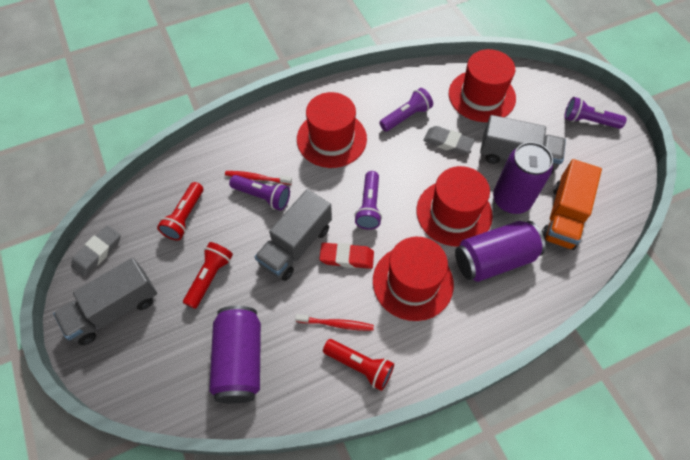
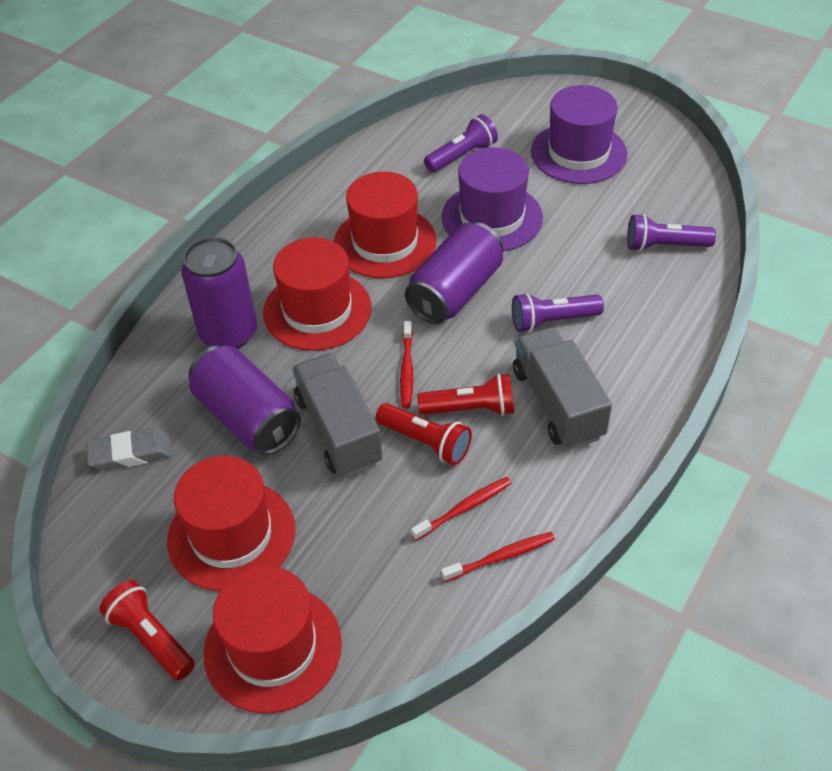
grey eraser: [71,225,120,277] [423,126,475,155] = 2 -> [86,428,173,471] = 1
grey truck: [53,258,157,345] [255,189,332,281] [480,115,566,174] = 3 -> [292,353,382,477] [513,327,612,449] = 2
orange truck: [542,159,602,250] = 1 -> none = 0
purple flashlight: [229,175,290,211] [354,171,382,230] [379,88,433,132] [564,97,627,129] = 4 -> [424,114,498,172] [512,293,604,333] [627,214,716,252] = 3
purple hat: none = 0 -> [441,147,543,251] [531,85,627,184] = 2
red eraser: [319,243,374,269] = 1 -> none = 0
red toothbrush: [225,171,292,185] [295,314,374,331] = 2 -> [400,321,413,408] [411,477,512,540] [441,532,555,582] = 3

